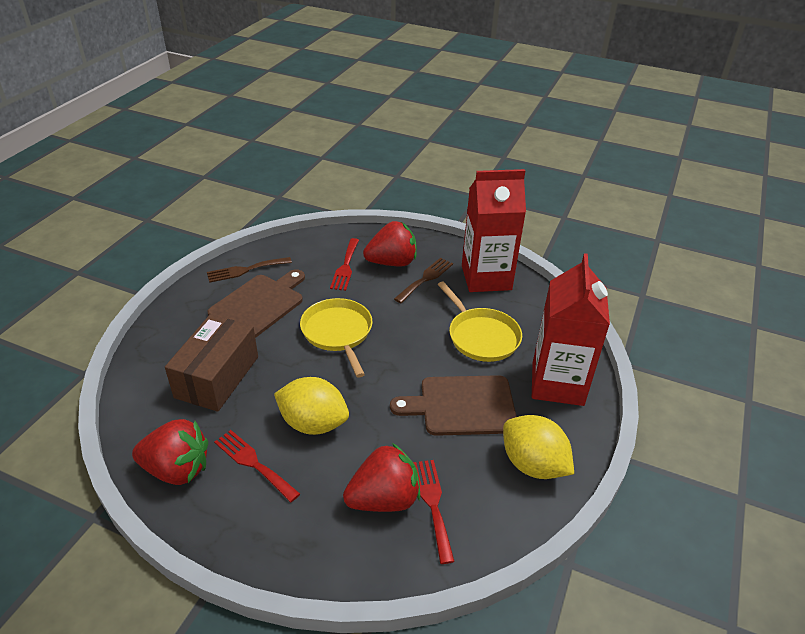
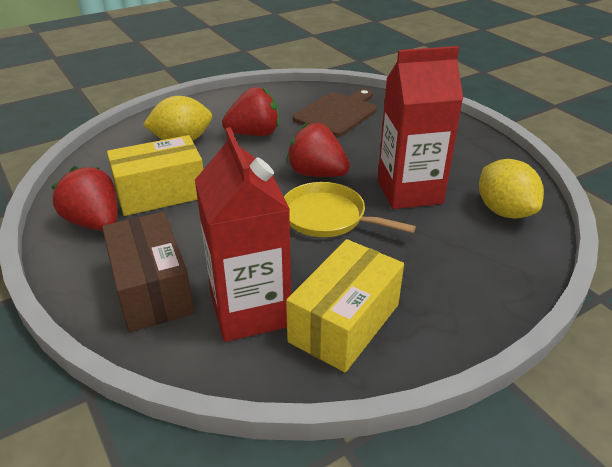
brown cutting board: [207,269,305,338] [390,375,517,436] = 2 -> [293,89,377,137] = 1
brown fork: [207,257,292,283] [394,258,453,303] = 2 -> none = 0
red fork: [214,430,300,502] [330,238,359,291] [413,460,455,564] = 3 -> none = 0
yellow box: none = 0 -> [107,135,203,216] [286,239,404,372] = 2
yellow pan: [300,298,373,377] [438,281,522,362] = 2 -> [284,182,416,237] = 1

